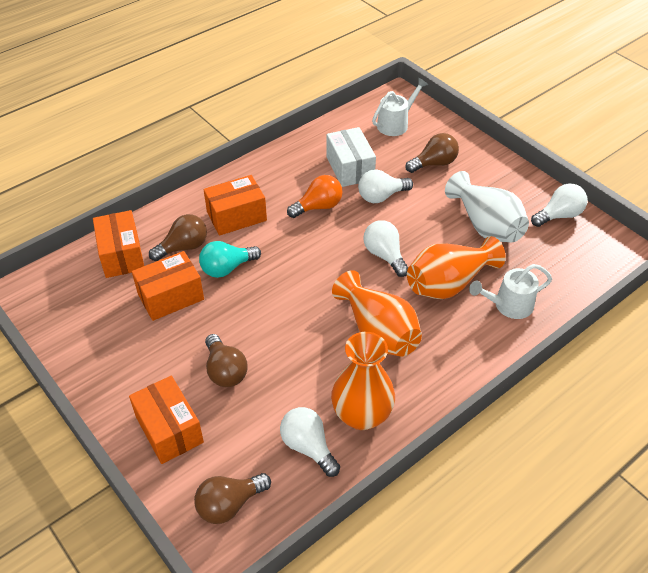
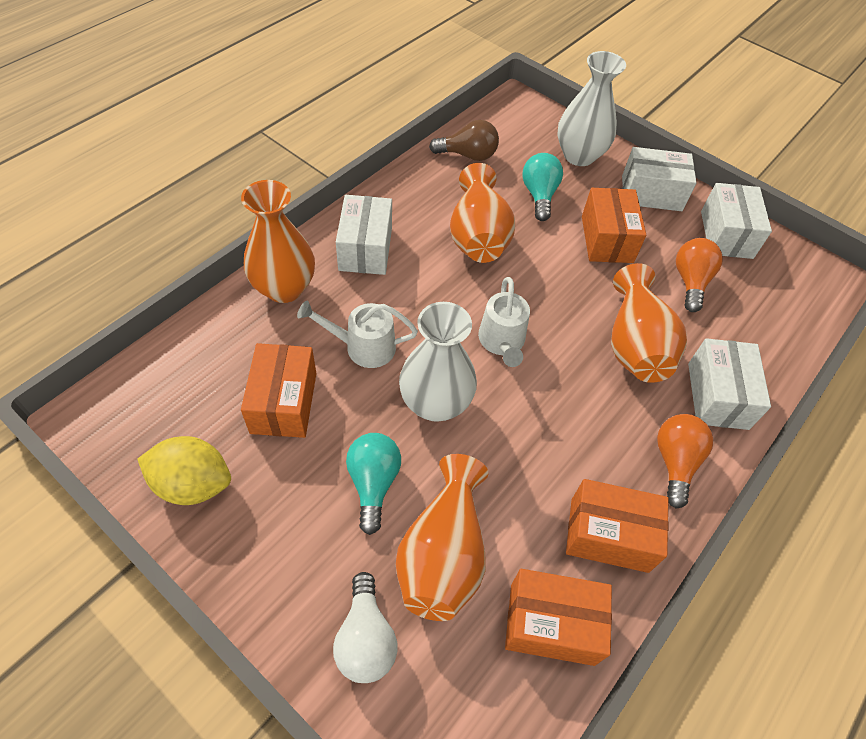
brown light bulb: [149,214,207,261] [194,473,271,524] [205,334,248,387] [405,133,459,173] = 4 -> [429,120,499,161] = 1
orange light bulb: [287,175,343,218] = 1 -> [657,414,713,509] [676,238,723,312] = 2
orange vase: [331,332,395,430] [332,270,422,357] [407,236,506,299] = 3 -> [241,180,315,303] [396,454,488,621] [450,163,515,263] [611,263,687,383] = 4
turquoise light bulb: [199,241,261,278] = 1 -> [346,433,401,535] [522,153,563,221] = 2
white box: [327,127,376,187] = 1 -> [336,195,392,275] [622,147,697,211] [688,338,771,430] [701,183,772,259] = 4
white light bulb: [280,407,340,477] [358,169,413,203] [363,220,409,277] [531,183,587,227] = 4 -> [333,572,398,683] = 1
white vase: [445,171,529,242] = 1 -> [399,302,477,422] [557,51,626,166] = 2
yellow lemon: none = 0 -> [138,436,231,505] = 1

